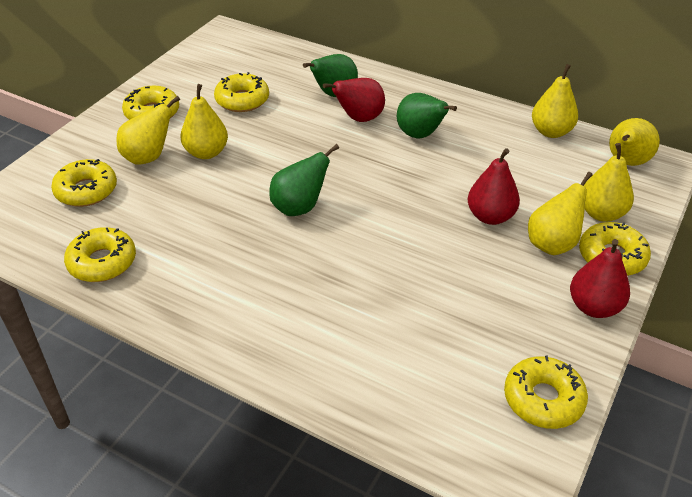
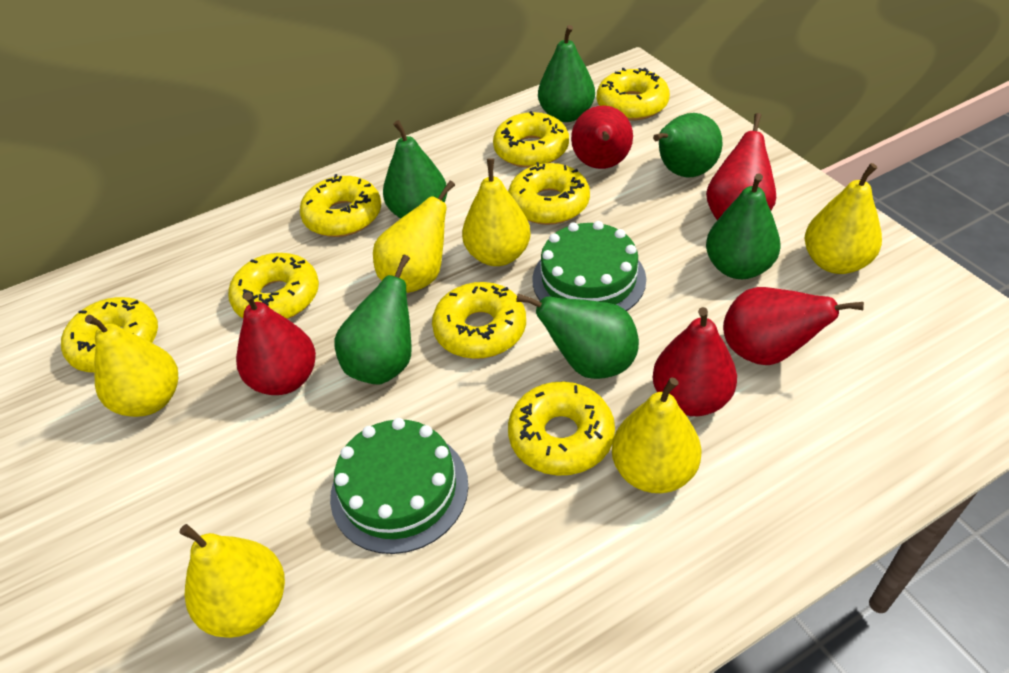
green cake: none = 0 -> [330,418,468,554] [532,221,646,311] = 2
green pear: [269,144,339,216] [303,54,358,97] [397,93,457,138] = 3 -> [335,255,412,384] [383,120,447,218] [516,294,639,379] [538,25,595,122] [653,113,722,177] [706,173,781,279] = 6
red pear: [323,78,385,122] [468,148,520,225] [570,239,630,318] = 3 -> [236,292,316,395] [571,106,633,169] [653,307,737,416] [706,113,776,220] [723,287,864,365] = 5
yellow donut: [51,159,117,207] [64,227,136,282] [122,86,179,120] [214,72,269,112] [504,356,588,429] [579,222,651,276] = 6 -> [61,297,158,373] [228,253,319,319] [300,174,381,237] [432,282,526,359] [493,111,569,168] [508,162,590,225] [508,382,615,475] [597,68,670,120] = 8

